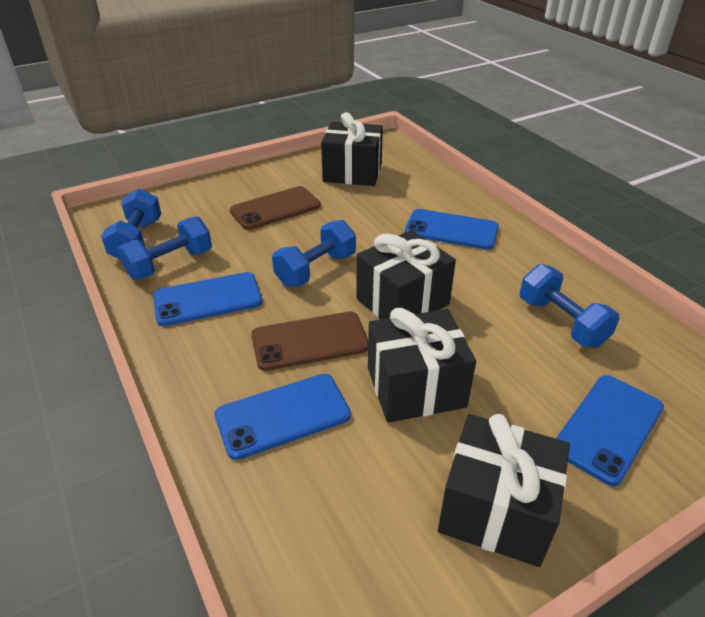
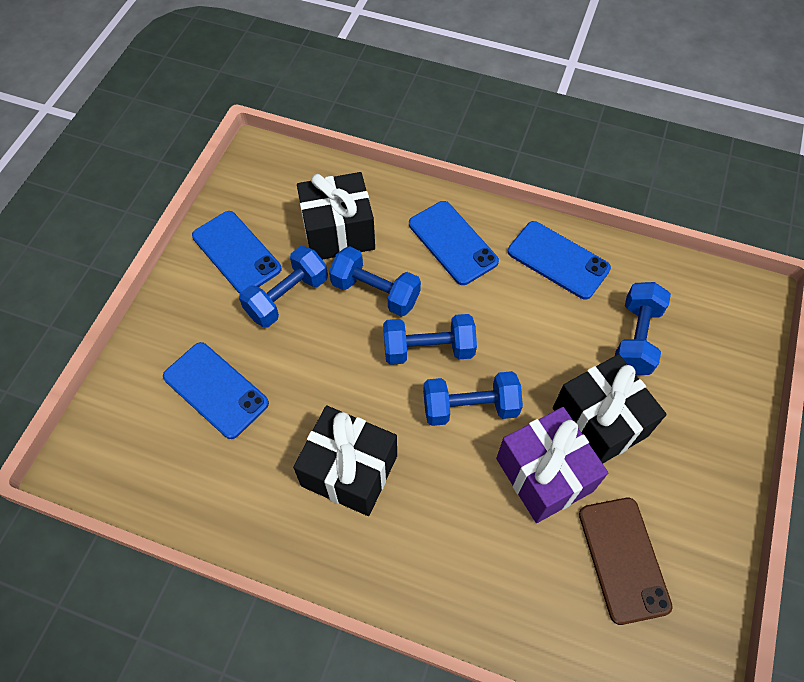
black gift: [321,112,383,186] [356,230,456,319] [368,308,476,423] [438,414,570,567] = 4 -> [293,405,397,516] [297,172,375,260] [553,354,667,463] = 3
blue dumbbell: [101,189,161,259] [118,216,212,279] [272,220,356,287] [520,264,620,348] = 4 -> [239,246,328,327] [329,246,421,317] [383,314,477,365] [423,371,523,426] [615,282,671,375] = 5
brown phone: [230,186,321,230] [251,312,368,371] = 2 -> [579,498,673,625] = 1
purple gift: none = 0 -> [496,407,608,523] = 1

